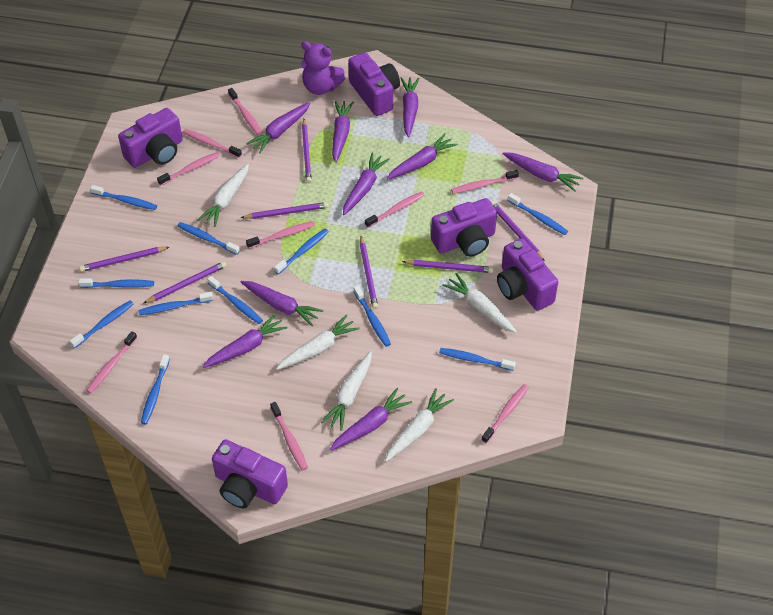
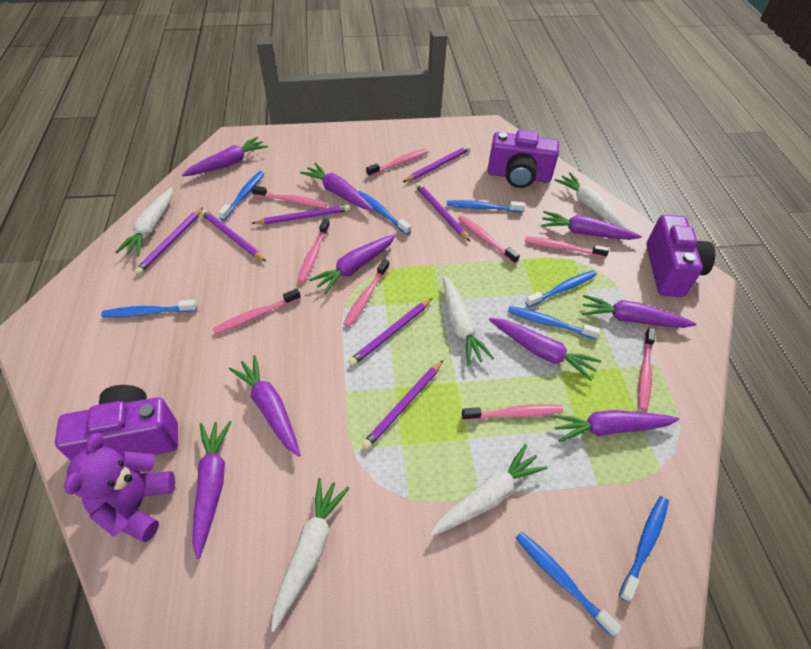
blue toothbrush: [70,300,134,348] [79,278,154,288] [90,185,157,210] [138,292,213,315] [141,354,170,424] [178,222,240,255] [207,276,263,324] [274,229,329,274] [353,286,391,347] [439,348,516,371] [507,193,568,235] = 11 -> [101,300,197,317] [218,171,265,220] [358,191,411,235] [447,200,524,212] [508,306,601,339] [516,531,622,637] [525,270,596,307] [619,496,669,602] = 8
purple camera: [118,108,183,168] [212,439,288,508] [348,52,400,116] [431,198,497,257] [497,238,558,311] = 5 -> [55,385,178,461] [488,130,559,188] [646,215,715,297] = 3

